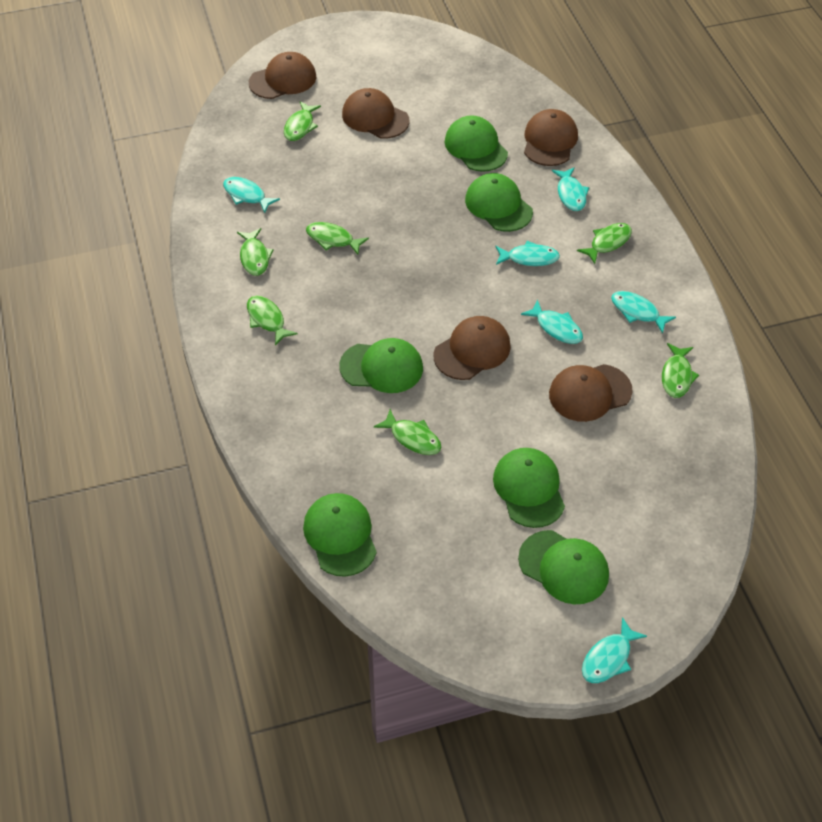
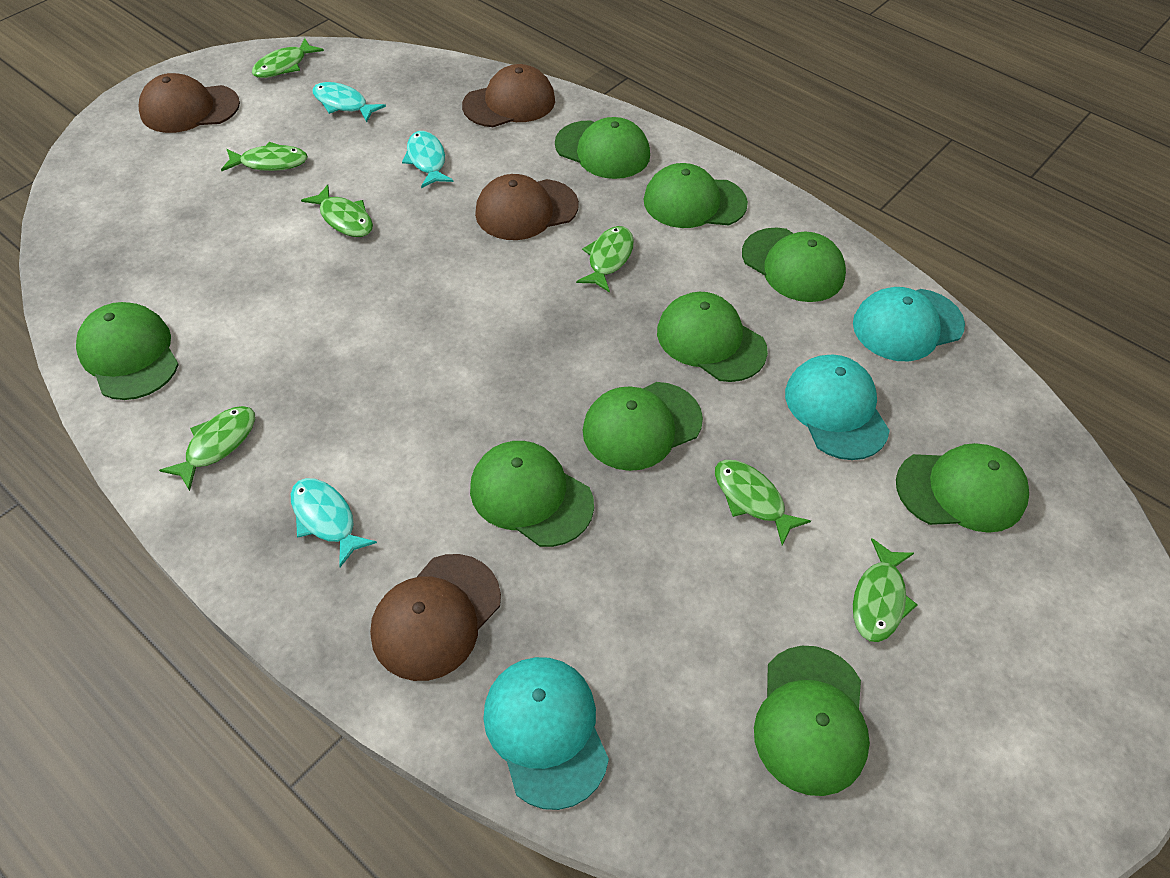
brown cap: [249,52,316,99] [342,88,409,139] [433,316,511,380] [524,109,578,166] [549,364,633,422] = 5 -> [138,73,240,133] [370,554,501,681] [462,64,555,127] [475,174,579,240] = 4
green cap: [303,493,377,577] [339,338,423,393] [445,115,508,172] [465,173,533,232] [493,448,565,528] [518,530,609,604] = 6 -> [76,302,179,400] [470,441,594,547] [555,117,650,179] [583,382,703,471] [643,163,748,228] [657,292,768,382] [742,227,846,302] [754,646,870,796] [896,443,1029,533] = 9
turquoise cap: none = 0 -> [483,657,609,810] [785,355,890,460] [853,287,965,361] = 3
turquoise fish: [223,177,280,213] [496,241,560,266] [521,300,583,344] [552,167,589,211] [582,617,647,683] [611,291,676,334] = 6 -> [291,478,377,567] [312,82,386,122] [402,131,453,188] = 3

